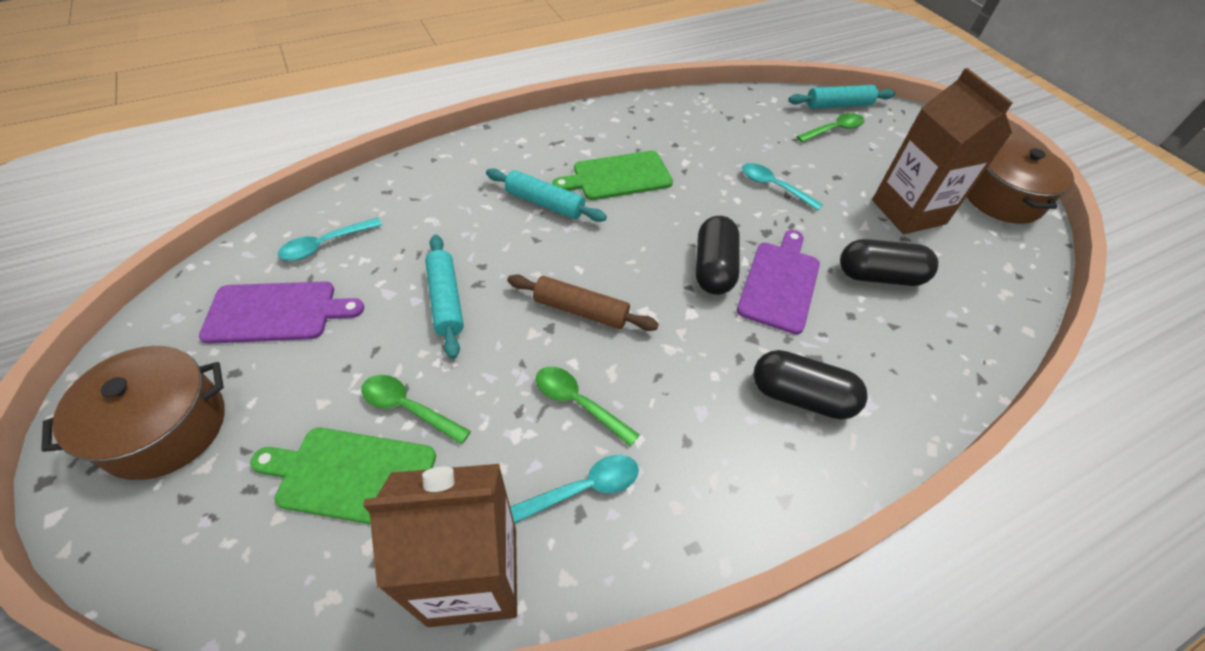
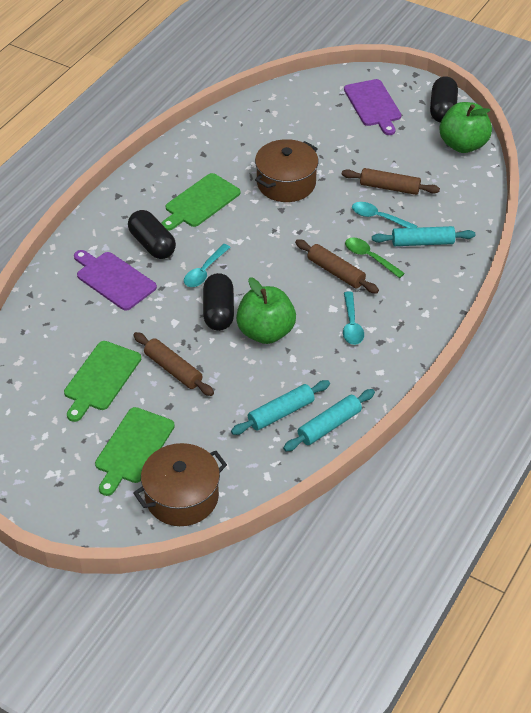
brown carton: [363,464,517,627] [872,68,1013,234] = 2 -> none = 0
brown rolling pin: [507,275,659,331] = 1 -> [133,332,214,396] [295,239,379,294] [342,168,440,195] = 3
green apple: none = 0 -> [236,277,296,344] [439,102,492,153] = 2
green cutting board: [250,428,436,524] [552,151,673,200] = 2 -> [64,341,141,422] [95,407,175,496] [161,173,241,231] = 3
green spoon: [361,375,471,444] [536,367,639,447] [796,113,864,142] = 3 -> [345,238,405,278] = 1

